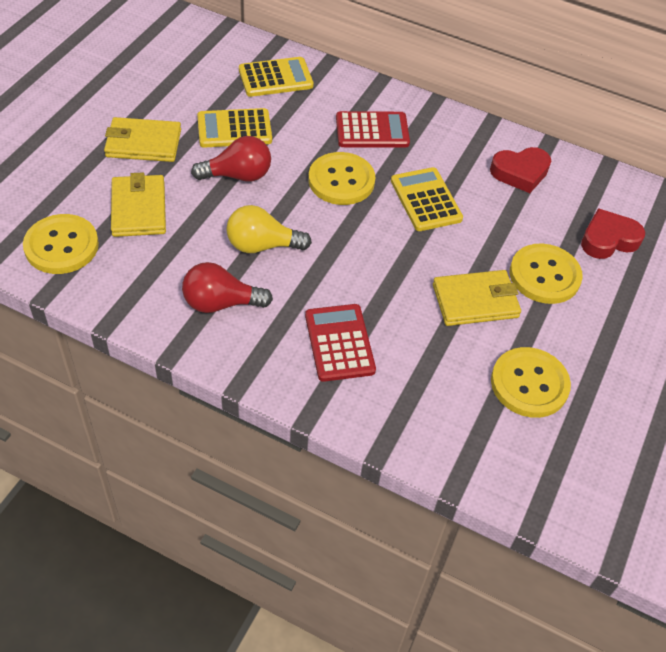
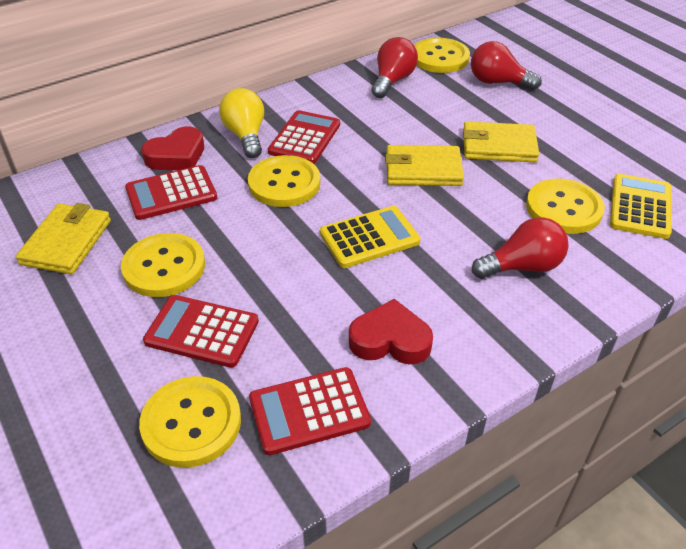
red calculator: [305,304,376,382] [336,111,410,148] = 2 -> [125,165,217,220] [143,295,259,368] [249,367,371,455] [268,110,340,164] = 4
red light bulb: [182,262,273,313] [191,136,271,181] = 2 -> [372,37,418,98] [471,41,542,90] [472,217,569,279] = 3
yellow button: [23,214,99,274] [308,152,375,205] [491,347,571,418] [510,244,583,304] = 4 -> [121,233,205,297] [139,376,241,468] [248,155,320,207] [414,38,470,73] [526,178,605,234] = 5
yellow calculator: [197,108,272,148] [239,57,314,97] [391,167,463,231] = 3 -> [320,206,420,268] [610,174,672,239] = 2

